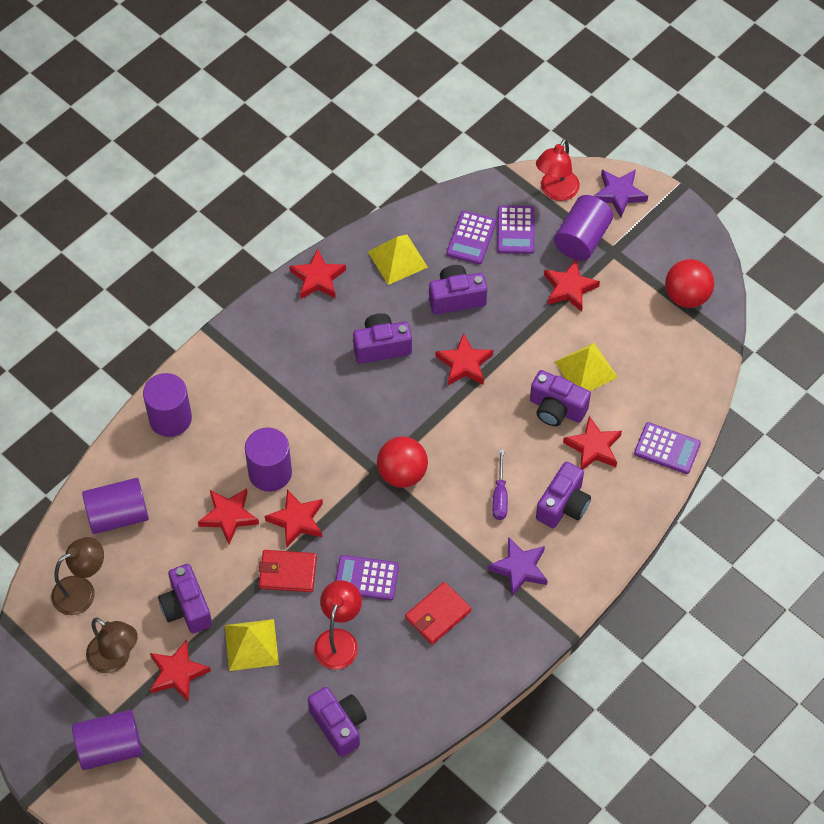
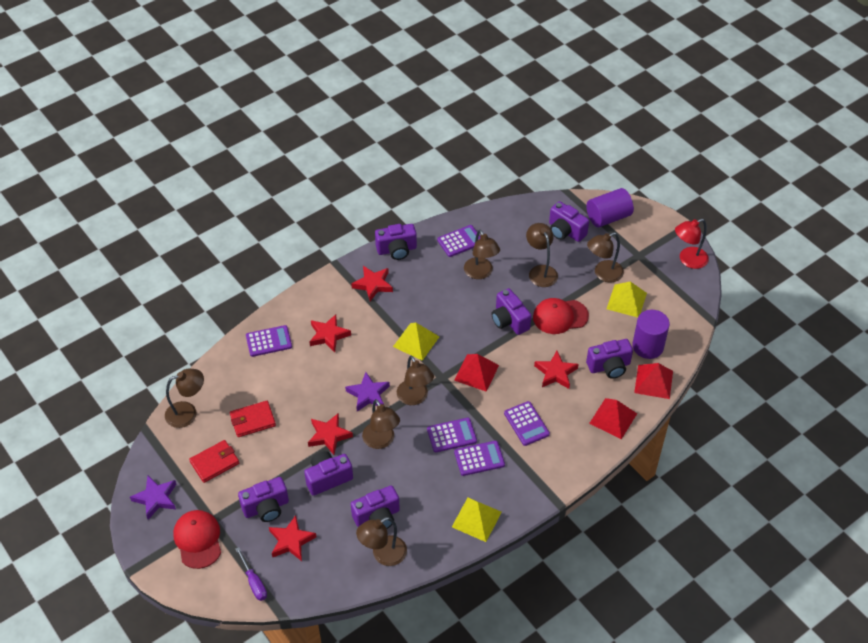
brown lamp: [51,537,104,615] [86,617,138,673] = 2 -> [165,369,204,428] [356,517,407,566] [362,399,400,449] [397,355,434,405] [464,230,500,279] [526,223,558,287] [587,232,624,283] = 7
purple calculator: [335,555,399,600] [446,211,496,264] [497,205,535,254] [634,422,701,474] = 4 -> [246,325,292,357] [427,418,477,452] [437,225,480,257] [454,441,505,476] [504,401,550,446] = 5
purple camera: [158,564,212,633] [308,687,367,757] [353,313,412,364] [429,265,487,315] [530,370,591,426] [536,462,591,528] = 6 -> [238,477,289,522] [304,451,353,496] [351,486,400,529] [375,224,417,260] [491,288,531,335] [549,201,589,242] [586,339,633,379] = 7
purple cylinder: [72,710,142,770] [82,478,149,534] [143,373,192,437] [245,428,292,492] [554,195,613,261] = 5 -> [586,188,634,227] [632,310,670,359] = 2
red ball: [377,437,428,488] [665,259,714,308] = 2 -> none = 0
red cap: none = 0 -> [173,510,221,569] [533,298,589,334] = 2
red lamp: [314,580,362,669] [536,138,580,201] = 2 -> [675,219,709,269] = 1
red pyramid: none = 0 -> [454,354,499,392] [589,398,637,439] [634,363,673,399] = 3
red star: [150,640,211,702] [198,488,259,544] [265,489,323,548] [289,248,346,299] [436,333,493,385] [544,259,600,312] [563,416,622,470] = 7 -> [269,515,316,561] [308,413,353,455] [310,314,351,352] [351,266,393,301] [534,351,579,389] = 5

